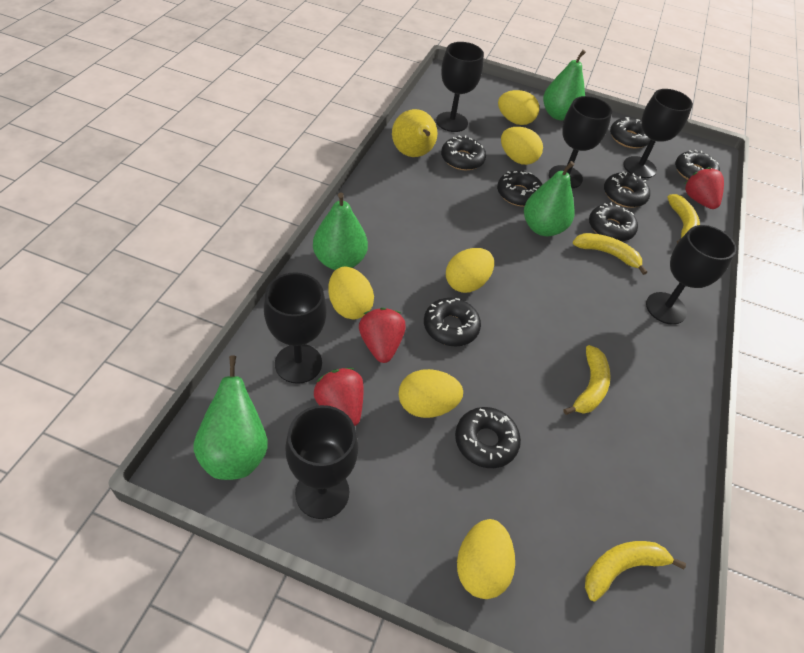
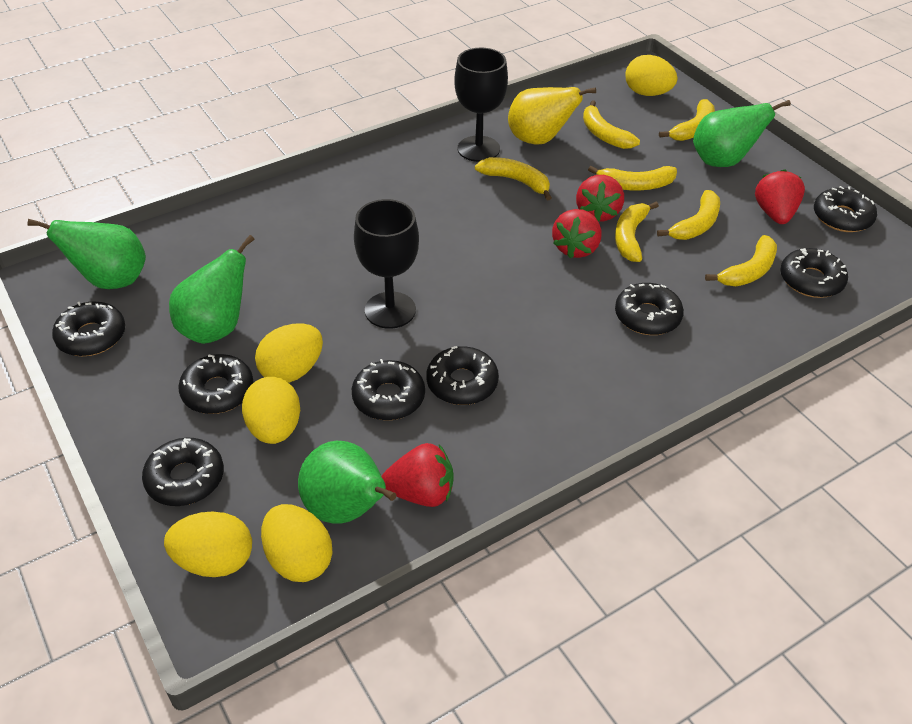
black goblet: [264,272,327,384] [285,405,359,519] [436,42,484,132] [549,96,612,189] [623,89,693,178] [646,225,736,325] = 6 -> [354,199,419,329] [454,48,508,162] = 2
red strawberry: [314,368,363,426] [359,308,406,363] [685,167,724,209] = 3 -> [381,443,454,507] [552,209,602,258] [576,175,624,222] [755,169,805,224] = 4
yellow banana: [564,345,611,415] [573,233,647,275] [585,541,686,601] [667,194,700,243] = 4 -> [475,157,552,201] [583,100,640,149] [588,166,677,191] [615,202,659,262] [657,190,720,240] [659,99,715,141] [705,235,777,286] = 7
yellow egg: [328,267,374,319] [398,369,463,418] [446,248,494,293] [457,519,515,599] [498,90,539,125] [501,127,543,165] = 6 -> [164,512,252,577] [242,377,300,444] [255,323,323,383] [261,504,332,582] [625,55,677,96] = 5

